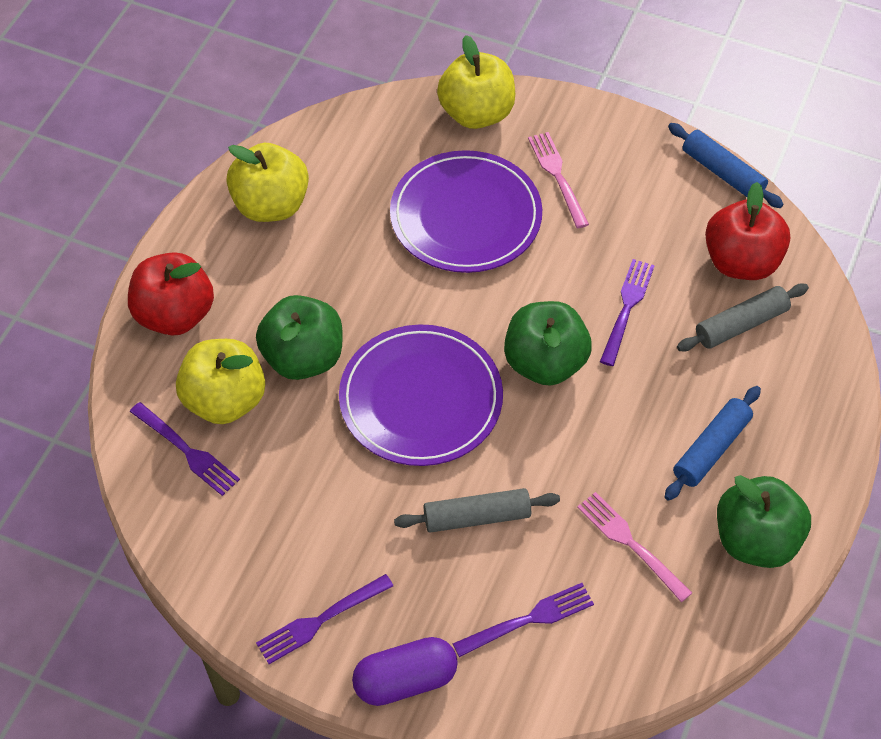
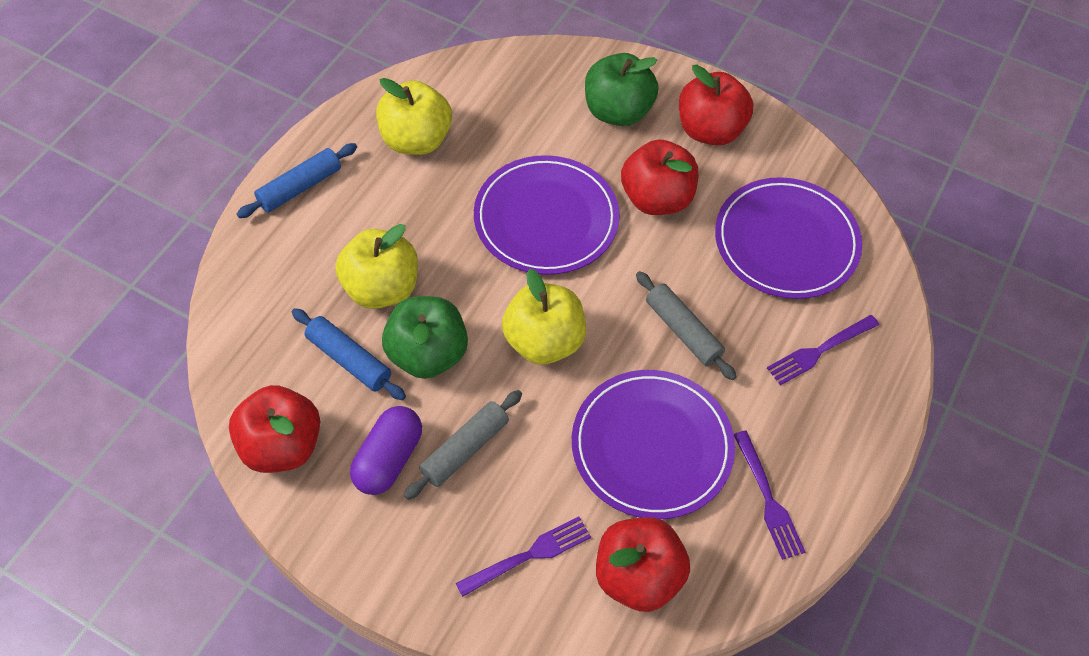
green apple: [256,295,342,380] [504,301,592,386] [717,475,811,568] = 3 -> [382,296,468,379] [585,53,659,126] = 2
pink fork: [528,132,589,228] [577,492,692,602] = 2 -> none = 0
purple fork: [130,402,240,496] [256,574,393,664] [453,583,594,657] [600,259,655,366] = 4 -> [456,516,591,597] [734,431,805,560] [767,315,879,385] = 3
purple plate: [339,324,503,466] [390,150,542,273] = 2 -> [474,155,620,275] [572,370,735,519] [715,177,862,299] = 3
red apple: [128,252,214,336] [705,182,790,280] = 2 -> [229,385,320,473] [596,517,690,612] [621,139,698,215] [679,65,753,145] = 4

